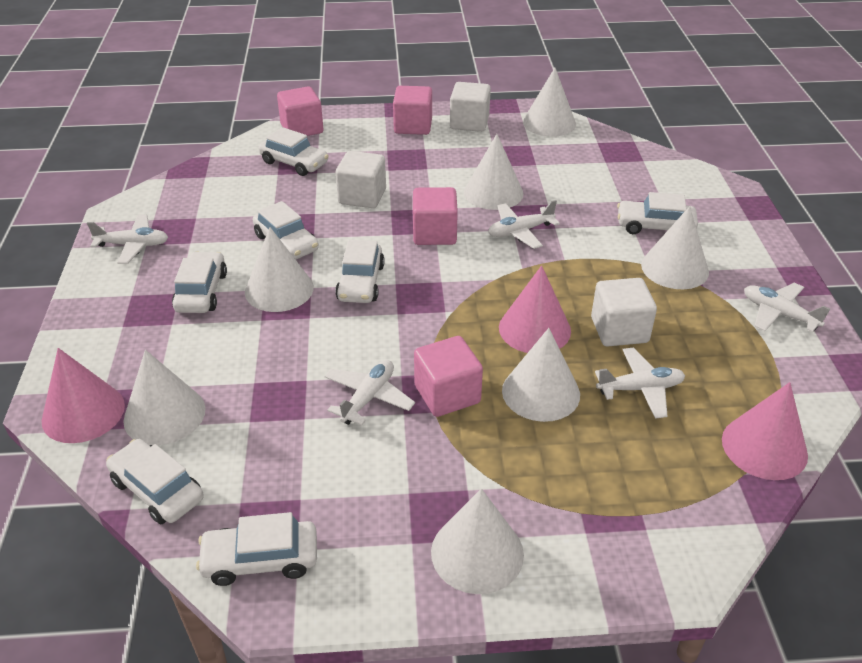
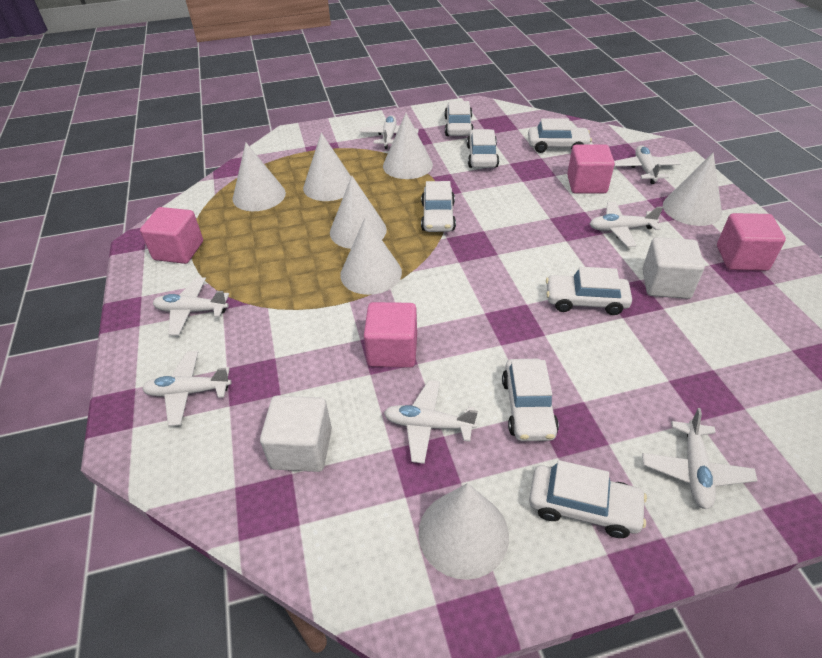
pink cone: [42,348,125,443] [499,265,571,353] [722,382,808,480] = 3 -> none = 0
white cube: [336,151,386,208] [450,82,491,132] [591,278,657,347] = 3 -> [260,396,332,472] [643,237,705,299] = 2
white plane: [87,215,168,264] [325,360,415,425] [488,200,560,249] [595,348,685,419] [744,283,830,332] = 5 -> [142,351,231,426] [153,277,229,336] [359,115,419,149] [384,380,478,464] [590,202,663,247] [614,145,680,184] [642,408,758,509] = 7

